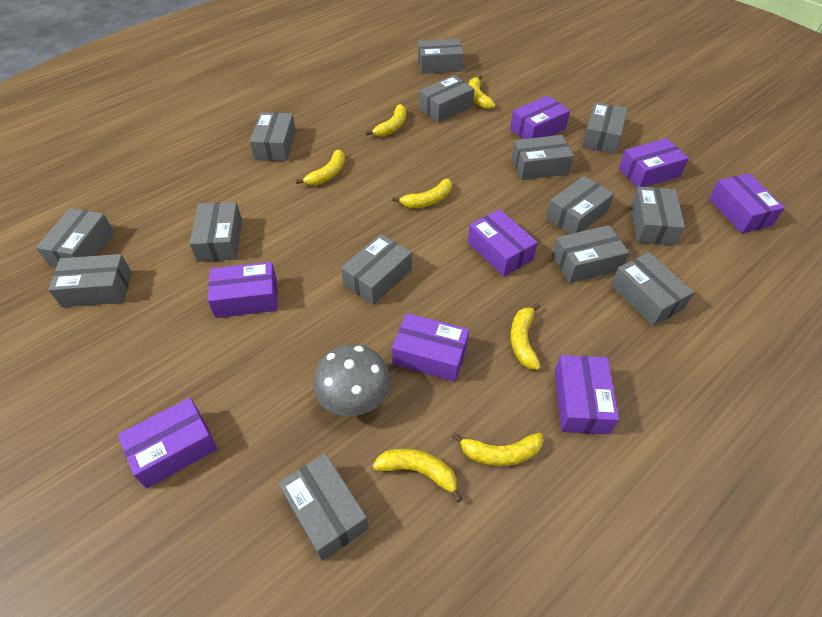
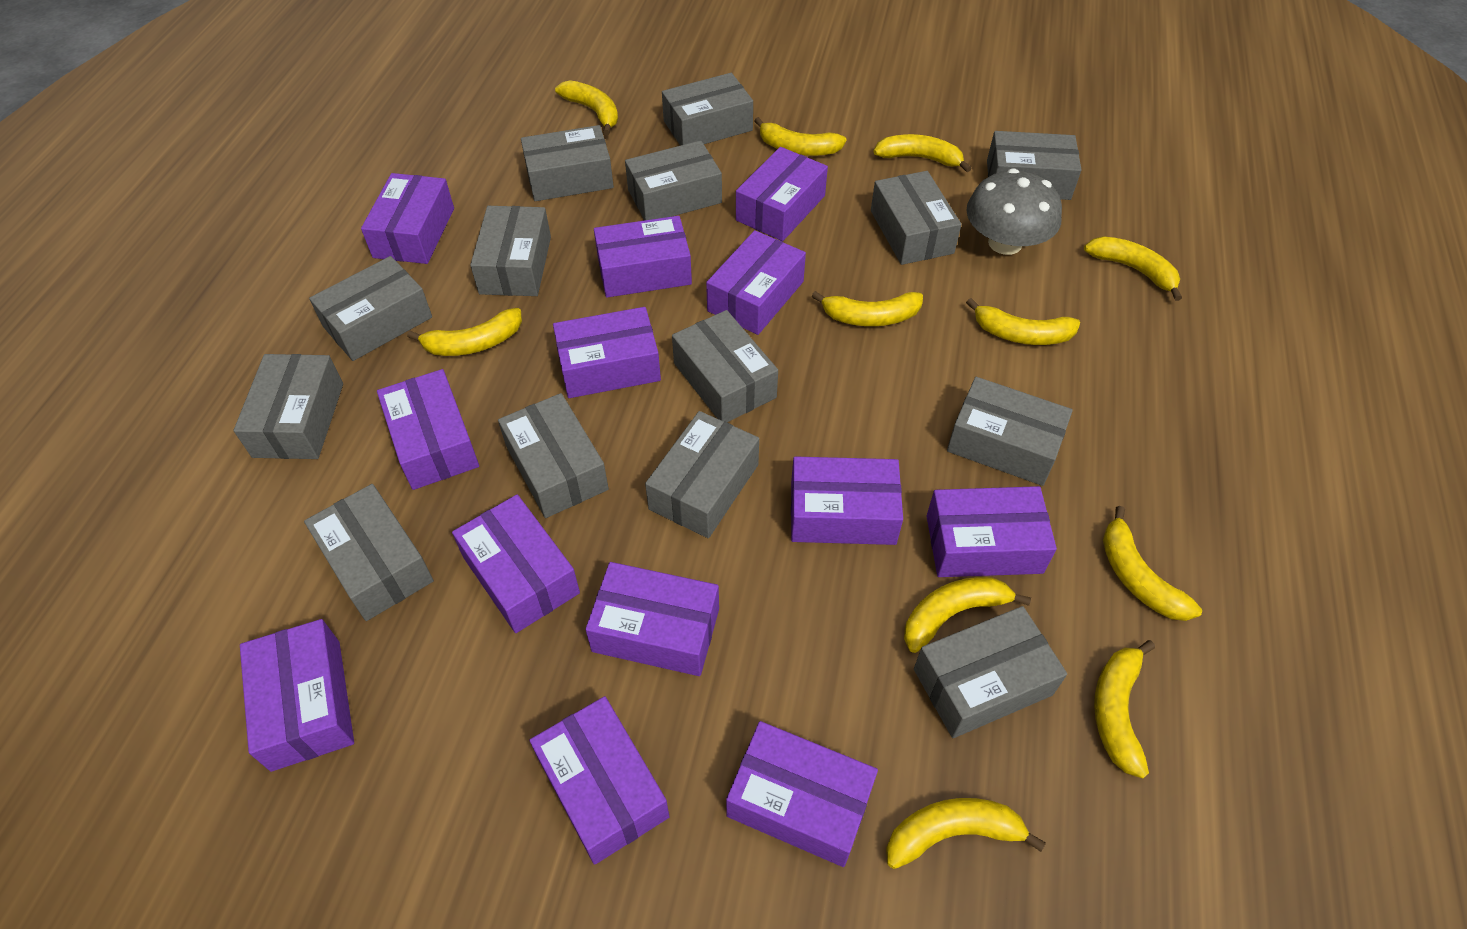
purple box: [118,398,218,488] [208,262,278,318] [392,313,469,382] [468,209,538,277] [510,95,570,139] [555,355,619,434] [619,138,689,188] [709,173,785,234] = 8 -> [240,619,354,772] [361,173,454,264] [377,369,479,490] [452,494,580,633] [529,696,670,865] [553,307,661,398] [585,562,719,676] [594,216,692,298] [706,230,806,335] [726,721,878,867] [736,147,828,241] [791,456,903,545] [927,486,1057,577] = 13
yellow banana: [296,150,345,185] [366,104,406,137] [373,449,462,502] [392,178,452,208] [452,433,543,466] [469,75,495,109] [510,303,541,370] = 7 -> [407,308,522,356] [555,80,618,135] [754,117,846,156] [812,291,923,326] [873,134,972,172] [886,798,1046,869] [904,577,1031,653] [966,298,1080,345] [1084,236,1182,301] [1094,640,1155,778] [1103,506,1202,621] = 11

